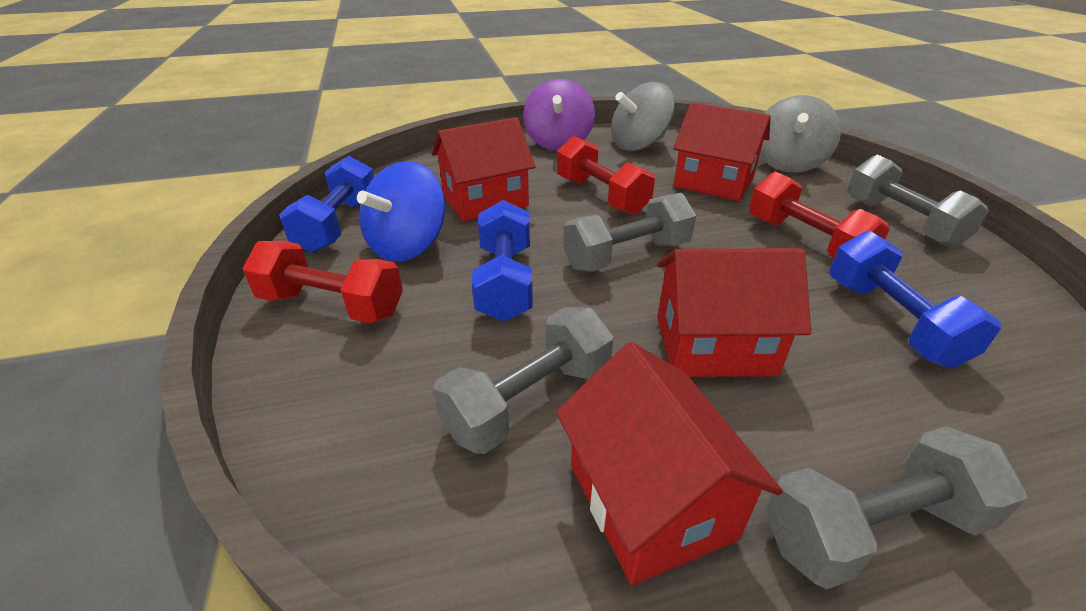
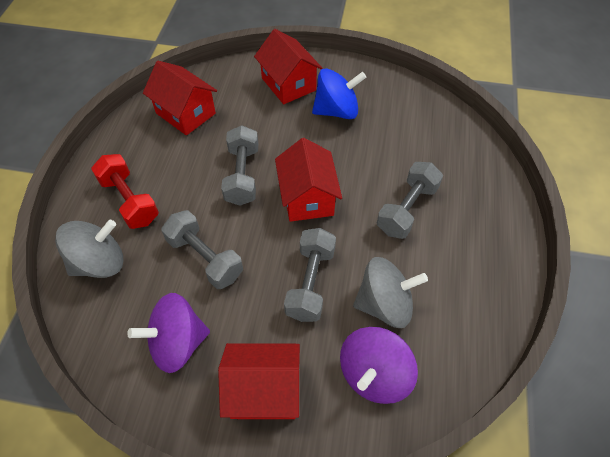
blue dumbbell: [279,156,374,253] [472,200,533,321] [829,231,1001,369] = 3 -> none = 0
purple spinning top: [523,79,595,151] = 1 -> [127,293,210,373] [340,327,418,404] = 2
red dumbbell: [243,241,403,323] [557,136,655,215] [749,171,890,258] = 3 -> [91,154,159,229] = 1

